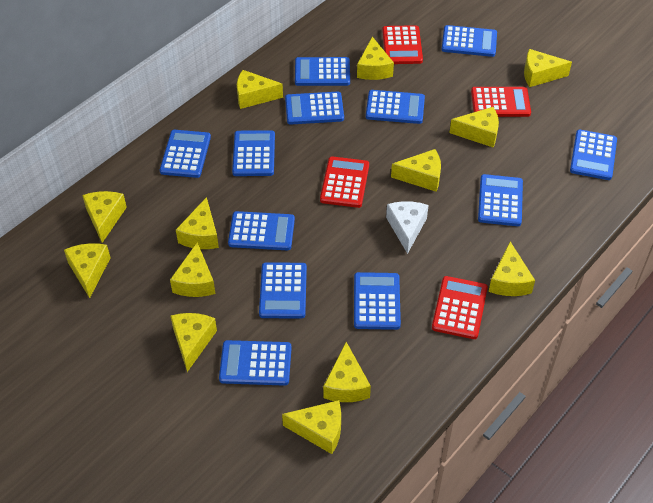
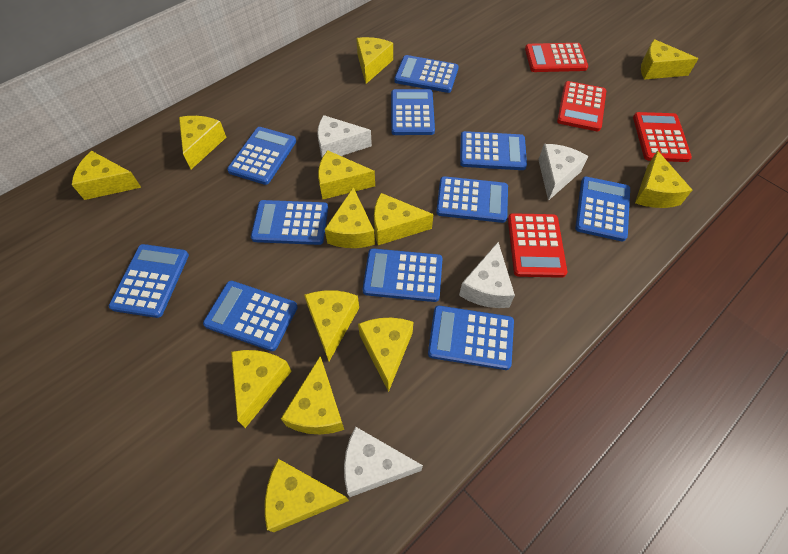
blue calculator: [160,130,211,178] [219,340,292,386] [228,211,295,250] [232,130,275,176] [259,262,307,319] [285,92,344,124] [295,57,350,86] [354,272,401,330] [366,90,425,124] [441,25,497,57] [478,174,523,226] [570,130,617,180] = 12 -> [109,244,189,318] [203,281,298,351] [227,127,296,185] [251,200,328,245] [363,248,443,302] [391,89,435,135] [394,55,459,93] [428,306,514,370] [436,176,508,223] [460,131,527,170] [575,177,630,241] = 11
white cheese: [386,201,429,254] = 1 -> [317,115,372,158] [344,426,423,497] [459,242,515,308] [538,144,588,201] = 4

